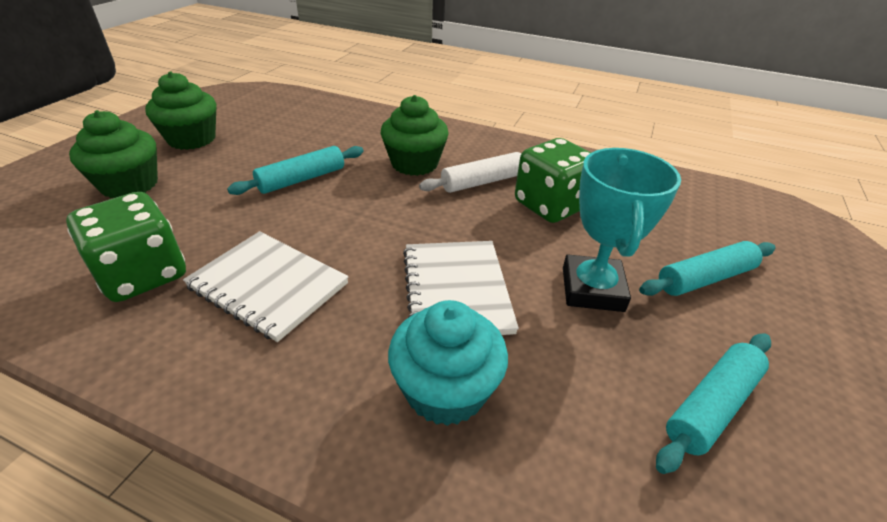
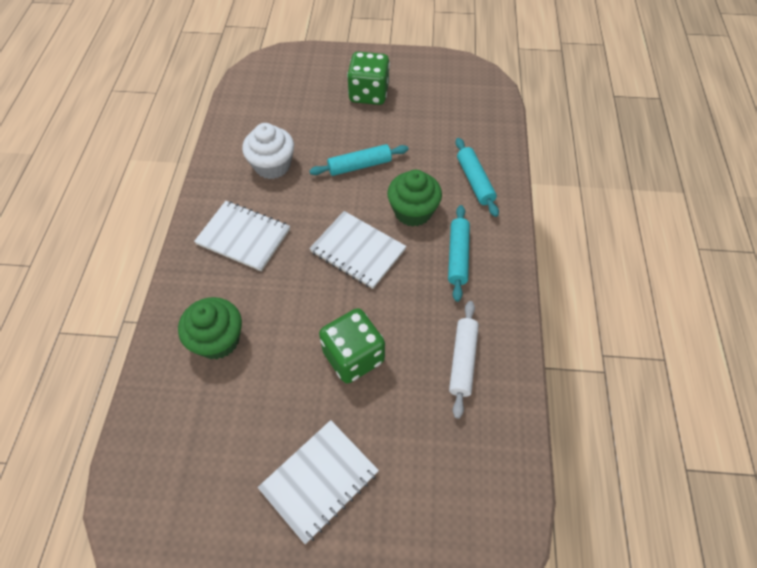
green cupcake: [69,110,158,198] [145,72,216,150] [381,95,449,176] = 3 -> [178,297,242,359] [387,170,442,227] = 2
turquoise cupcake: [388,300,508,426] = 1 -> none = 0
turquoise trophy: [563,148,681,312] = 1 -> none = 0
white cupcake: none = 0 -> [242,123,294,179] = 1
white notebook: [183,231,349,342] [403,241,519,335] = 2 -> [194,201,290,271] [258,420,379,544] [309,211,406,289] = 3

